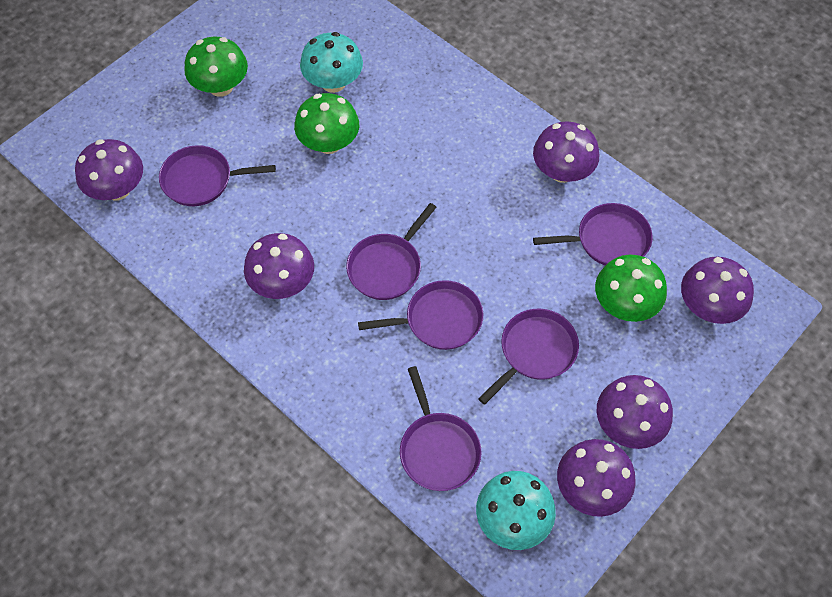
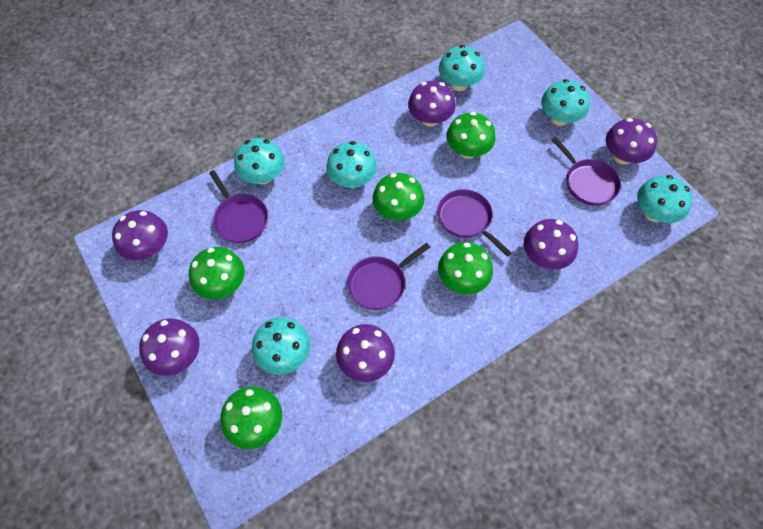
green mushroom: [184,37,248,97] [294,93,359,154] [595,255,667,322] = 3 -> [189,247,245,299] [220,387,282,449] [373,173,424,221] [438,242,493,294] [446,112,496,159] = 5
purple pan: [159,145,276,206] [346,203,437,300] [358,280,483,350] [400,366,482,491] [478,309,579,405] [533,203,653,266] = 6 -> [209,170,268,243] [347,243,430,310] [437,189,512,257] [552,137,621,206] = 4
turquoise mushroom: [300,32,363,93] [476,471,556,550] = 2 -> [234,138,285,184] [252,317,310,375] [326,141,377,188] [439,45,485,91] [541,79,590,126] [637,175,692,223] = 6

